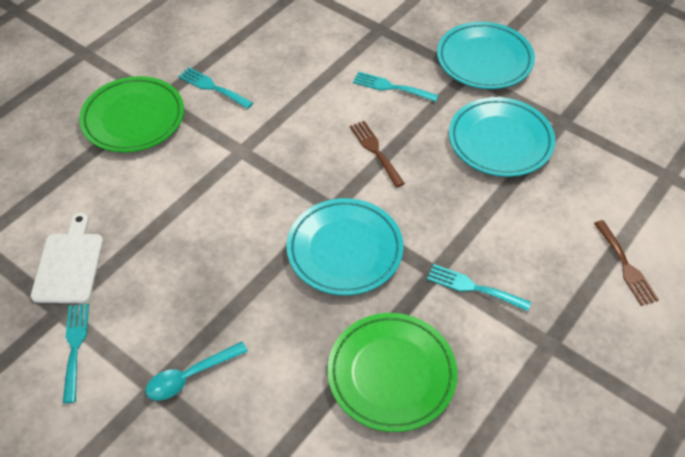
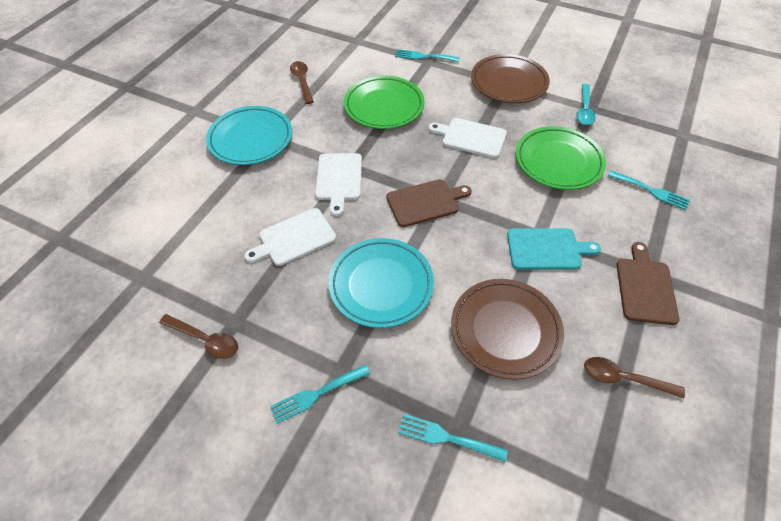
brown cutting board: none = 0 -> [386,179,472,227] [616,242,680,325] = 2
brown fork: [350,121,405,187] [594,220,659,306] = 2 -> none = 0
brown plate: none = 0 -> [451,279,564,380] [471,54,550,103] = 2
brown spoon: none = 0 -> [159,314,238,359] [290,61,314,104] [584,357,685,398] = 3
turquoise cutting board: none = 0 -> [507,228,601,270] = 1
turquoise plate: [286,198,403,295] [437,22,535,89] [449,97,555,177] = 3 -> [206,106,292,165] [329,238,434,328] = 2
white cutting board: [31,213,103,303] = 1 -> [244,208,336,266] [315,153,362,216] [429,118,507,158] = 3

